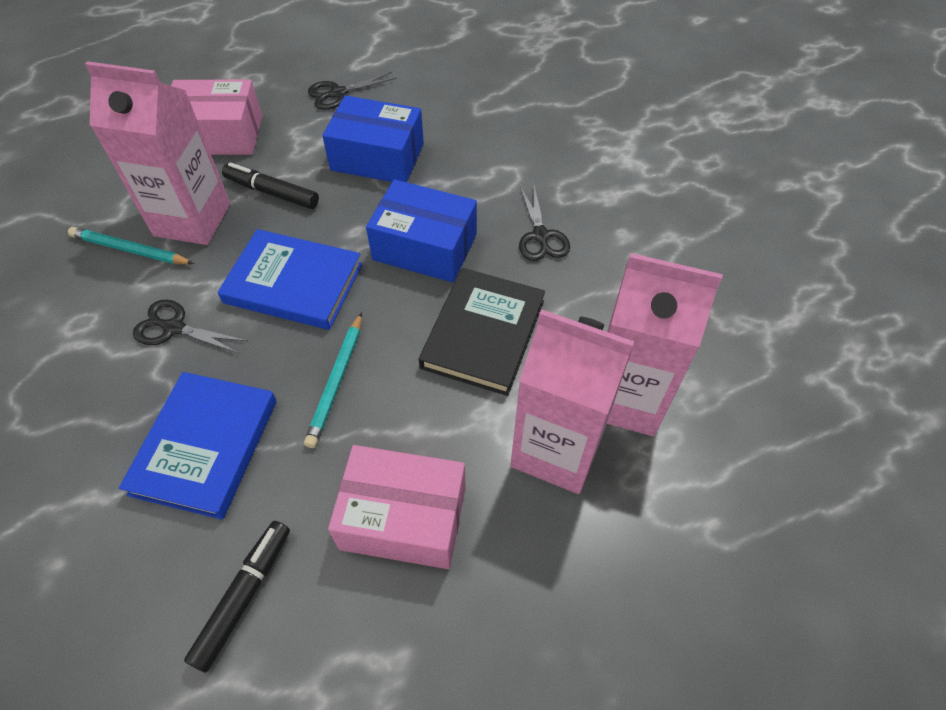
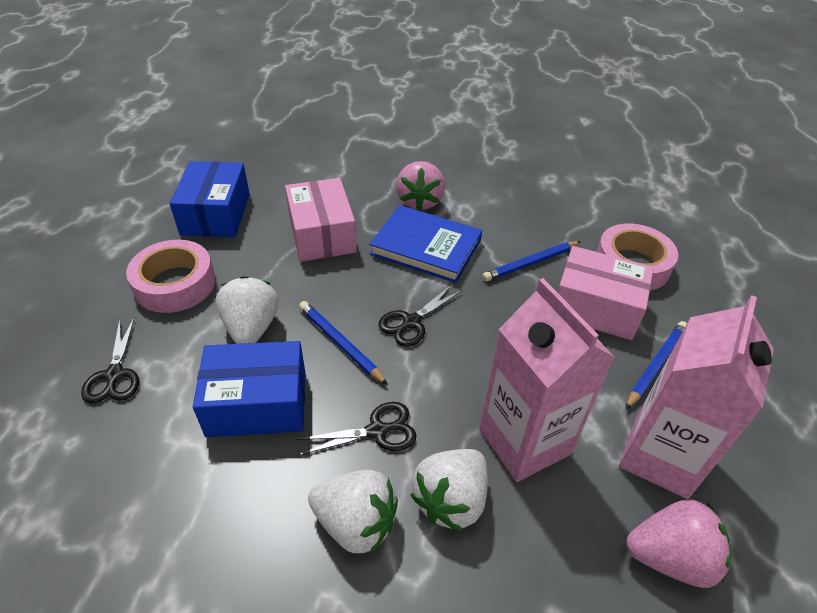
black book: [419,268,545,396] = 1 -> none = 0
black marker: [184,521,290,673] [222,162,319,209] = 2 -> none = 0
blue book: [119,372,277,520] [218,229,362,330] = 2 -> [369,205,482,283] = 1
blue pencil: none = 0 -> [299,301,388,385] [482,241,581,282] [626,321,687,409] = 3
pink carton: [85,61,231,245] [510,309,635,494] [607,253,723,436] = 3 -> [479,278,615,482] [619,295,774,499] = 2
pink strawberry: none = 0 -> [396,161,445,211] [626,499,731,588] = 2
pink tape: none = 0 -> [126,240,215,313] [596,223,678,291] = 2
turquoise pencil: [68,227,194,264] [304,312,362,448] = 2 -> none = 0
white strawberry: none = 0 -> [216,276,279,344] [308,470,398,554] [411,449,488,531] = 3

